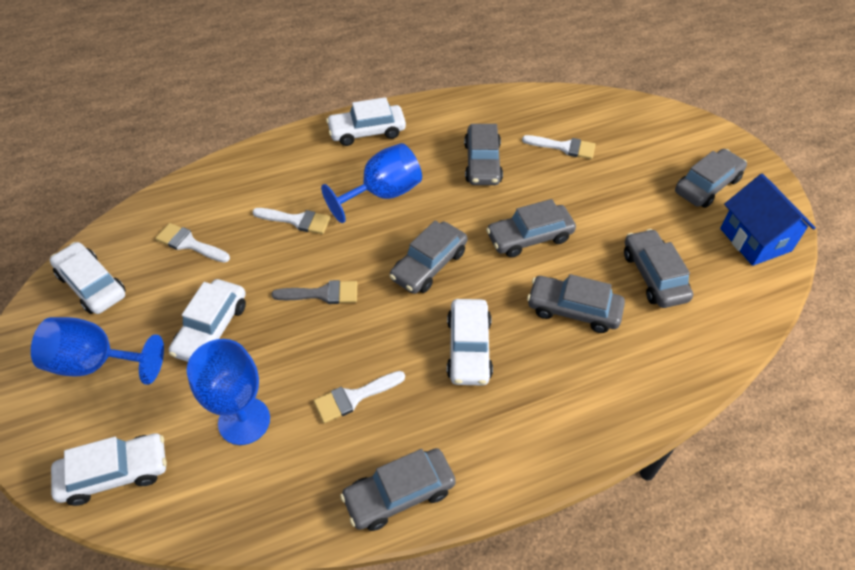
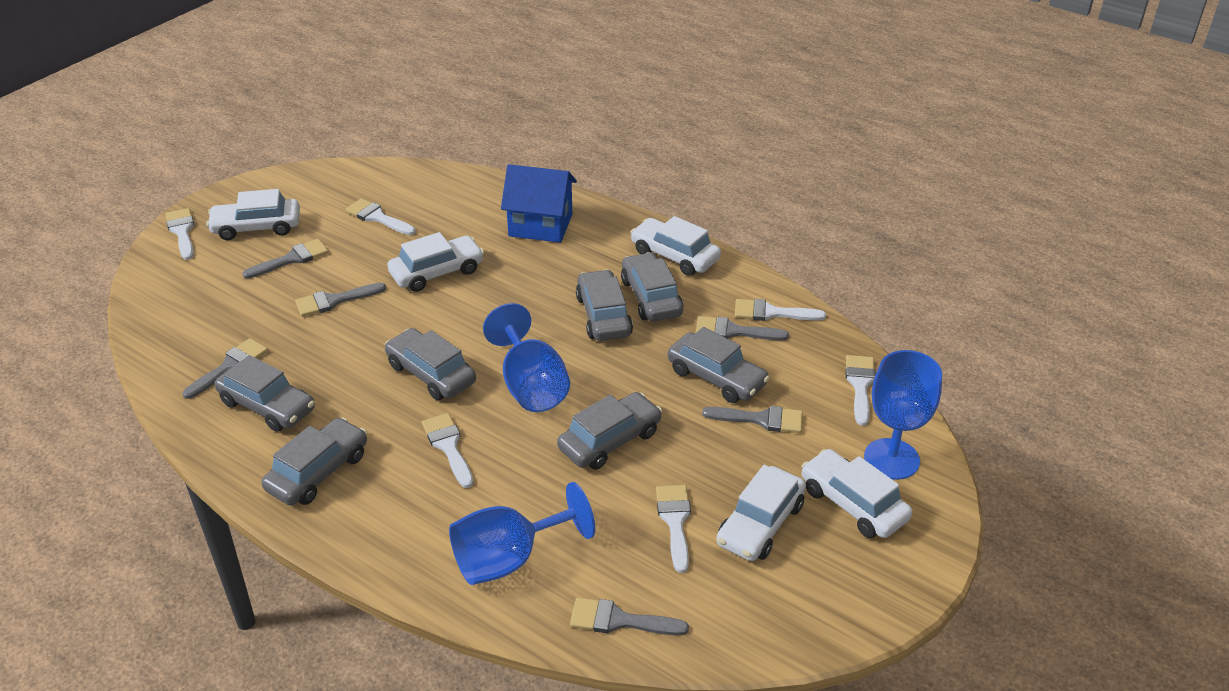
grey brush: [271,280,357,304] = 1 -> [183,338,268,399] [242,239,329,279] [295,283,386,317] [570,598,689,636] [695,316,789,340] [702,406,803,433] = 6
white brush: [155,223,230,263] [252,208,331,234] [314,371,405,423] [522,135,596,159] = 4 -> [165,208,194,260] [345,198,416,235] [422,413,473,488] [656,485,691,573] [735,299,826,321] [845,355,876,426] = 6

